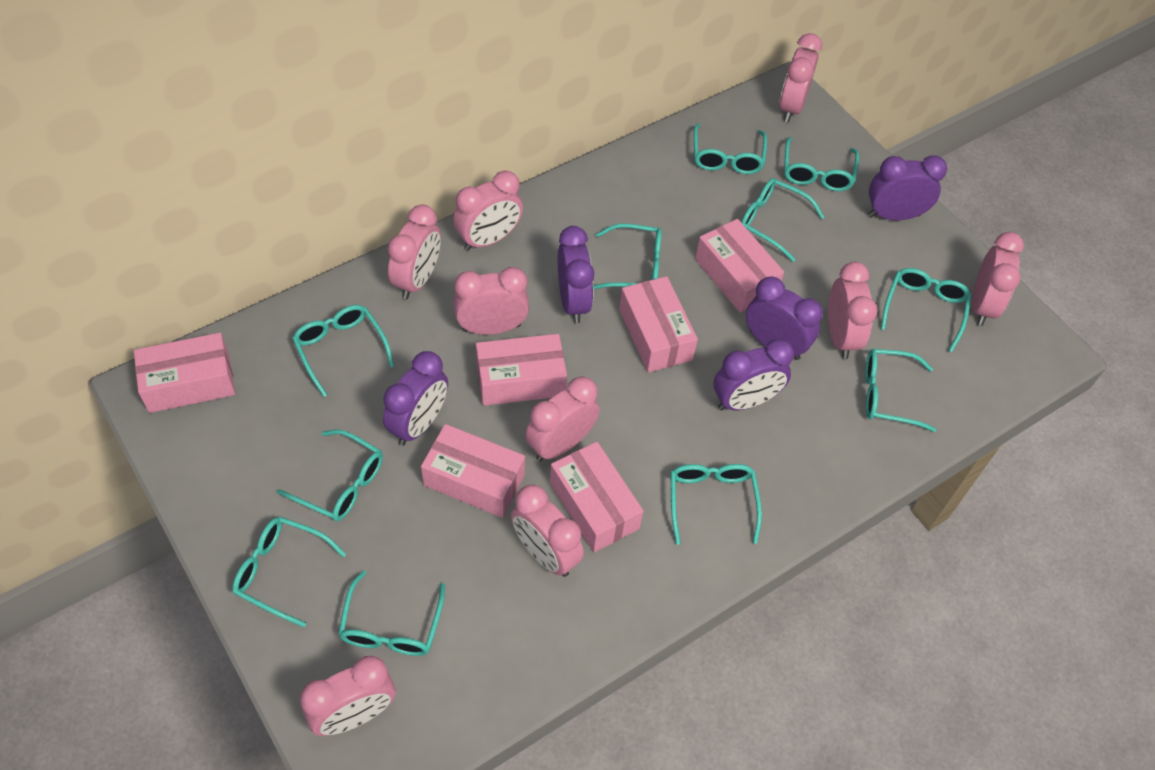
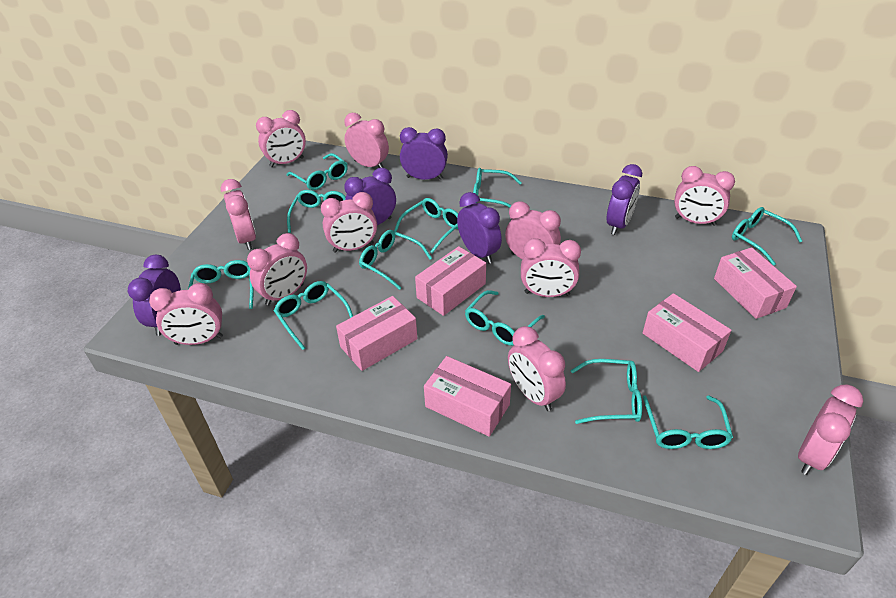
pink box: [134,333,235,413] [421,424,525,518] [476,334,567,406] [550,442,643,552] [619,276,698,373] [695,219,784,313] = 6 -> [336,296,418,371] [415,246,486,316] [424,356,511,437] [643,293,732,372] [714,247,797,319] = 5
pink clock: [300,656,396,736] [388,204,441,299] [453,170,523,251] [453,267,529,335] [511,485,584,577] [525,376,600,461] [779,33,822,122] [828,262,878,359] [972,232,1024,326] = 9 -> [149,283,223,345] [221,179,256,250] [247,233,307,306] [256,110,306,167] [321,192,377,252] [344,113,389,168] [505,202,561,259] [508,326,566,411] [521,238,581,297] [674,166,735,226] [798,385,863,475] = 11

